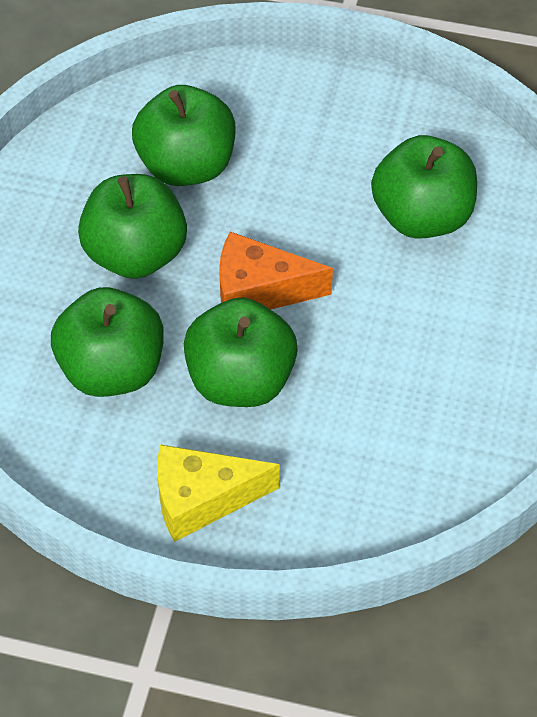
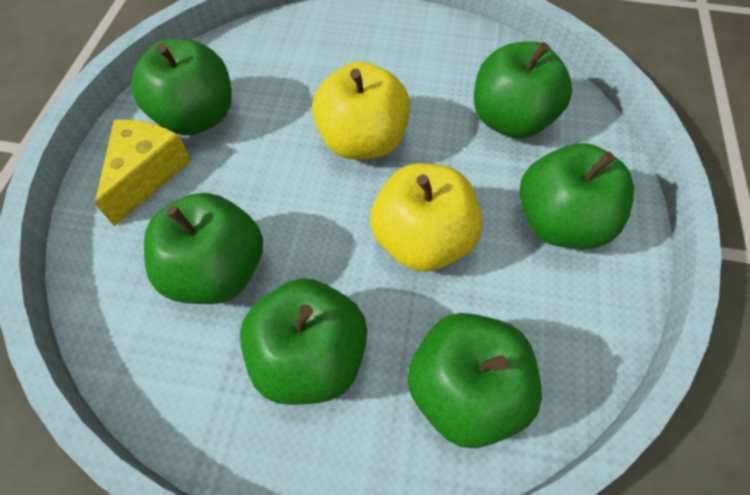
green apple: [51,287,164,397] [78,174,187,279] [132,85,235,186] [184,297,298,407] [371,135,477,239] = 5 -> [132,39,232,135] [144,193,263,304] [240,278,367,405] [408,313,542,448] [474,41,572,138] [519,143,634,249] = 6
orange cheese: [219,232,333,310] = 1 -> none = 0
yellow apple: none = 0 -> [312,62,410,160] [370,163,483,272] = 2

